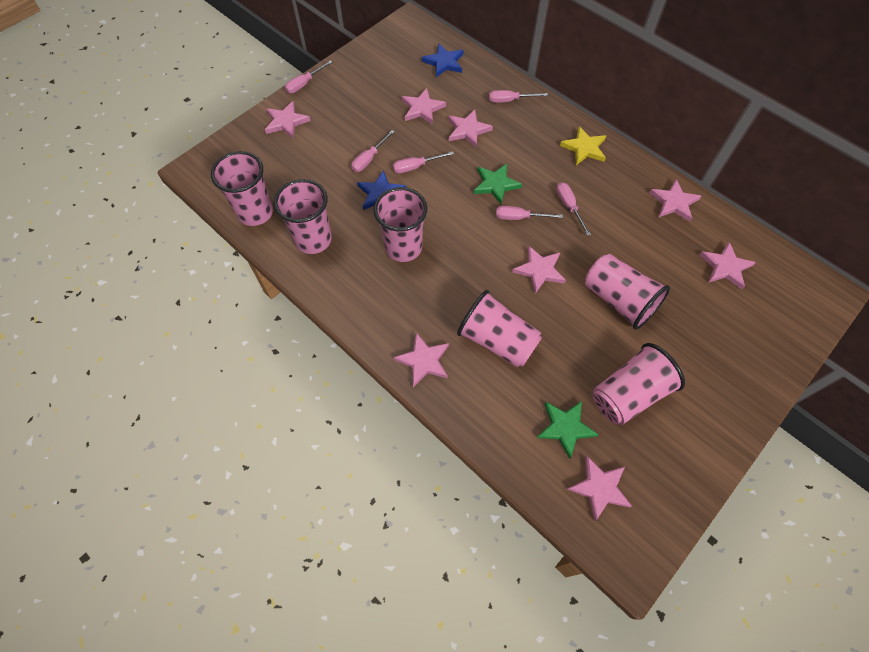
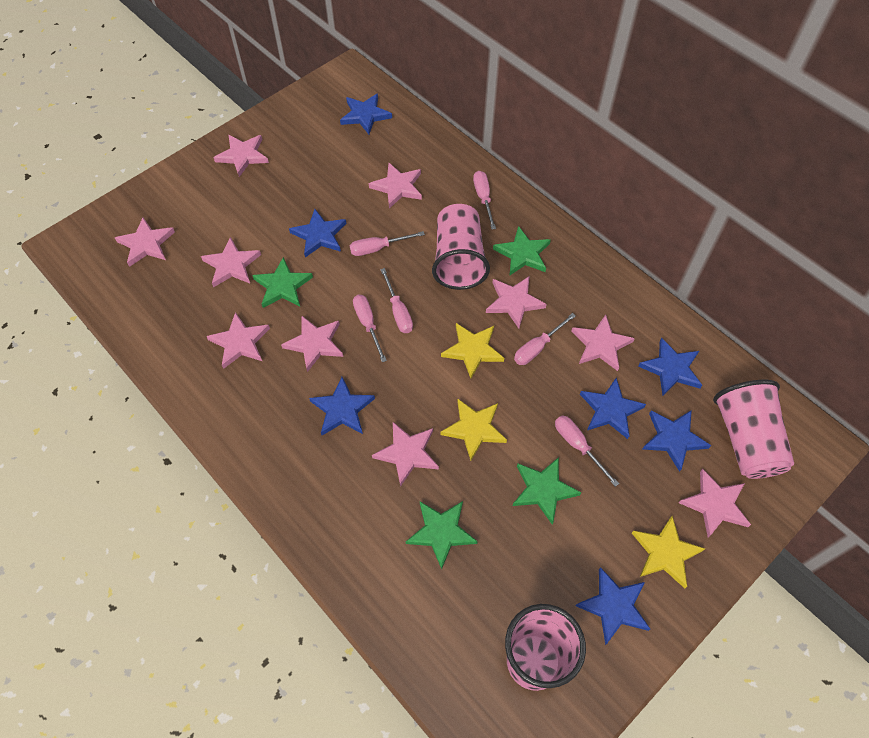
blue star: [357,170,406,210] [422,44,463,77] = 2 -> [289,209,346,257] [309,377,375,435] [340,93,392,134] [575,567,650,645] [580,378,646,439] [638,338,702,396] [642,410,711,472] = 7
green star: [474,164,522,204] [537,401,599,459] = 2 -> [252,257,313,308] [406,501,477,569] [493,226,551,276] [513,457,581,524] = 4
pink cup: [211,151,273,226] [274,179,332,254] [373,187,427,262] [457,290,542,368] [585,254,670,330] [593,343,685,425] = 6 -> [432,204,490,290] [505,604,586,691] [713,380,794,479] = 3
pink star: [265,101,311,138] [394,332,449,387] [402,88,446,125] [448,110,493,148] [512,246,566,294] [567,456,632,521] [649,179,701,222] [700,242,756,289] = 8 -> [115,217,175,267] [201,237,261,288] [206,312,270,369] [213,134,269,177] [281,316,343,372] [369,163,422,209] [372,422,439,487] [486,277,547,328] [571,315,635,371] [679,469,751,538] = 10
yellow star: [560,126,606,165] = 1 -> [440,399,507,461] [441,323,504,378] [632,516,705,588] = 3

